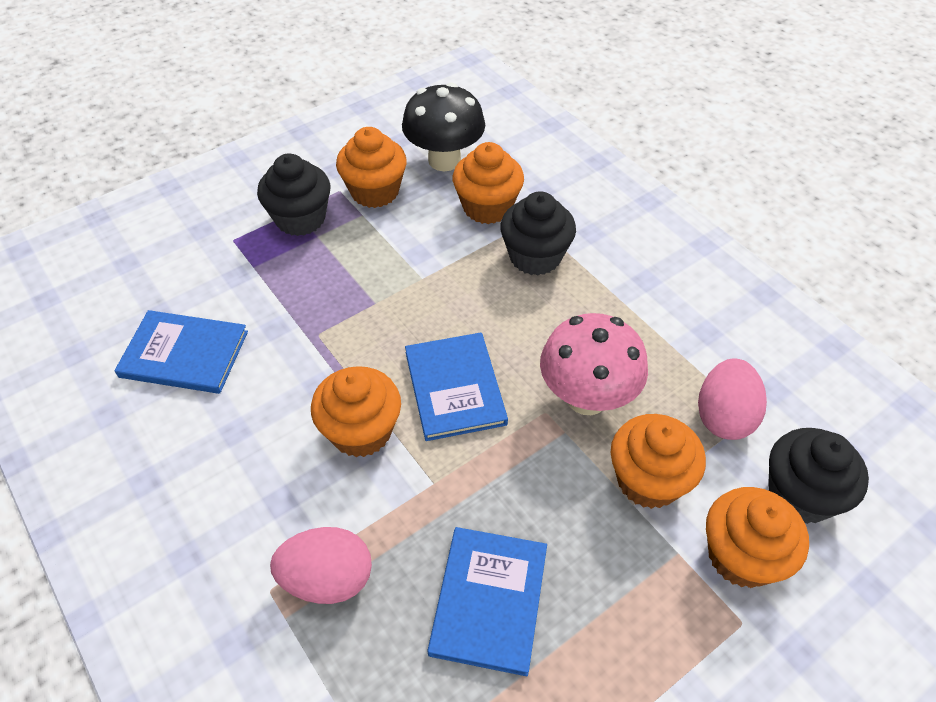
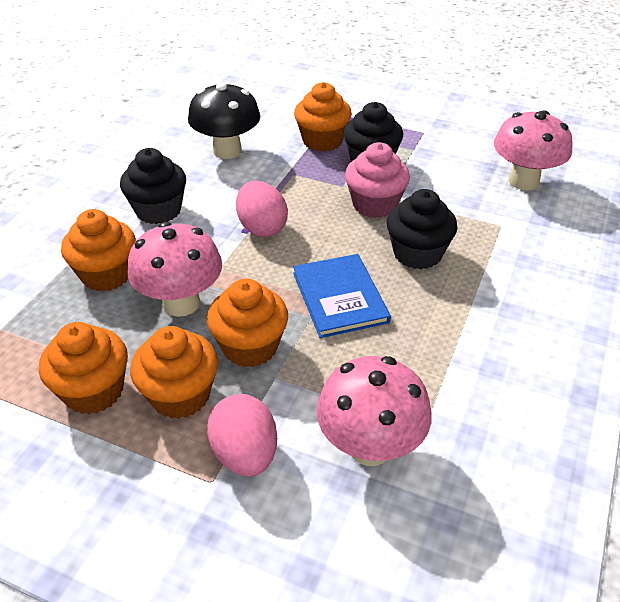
blue book: [114,310,248,394] [405,333,508,441] [428,527,547,676] = 3 -> [293,254,391,338] = 1
pink cupcake: none = 0 -> [345,142,410,218] = 1
pink mushroom: [540,313,648,415] = 1 -> [127,222,222,317] [316,356,432,466] [494,110,573,190] = 3

